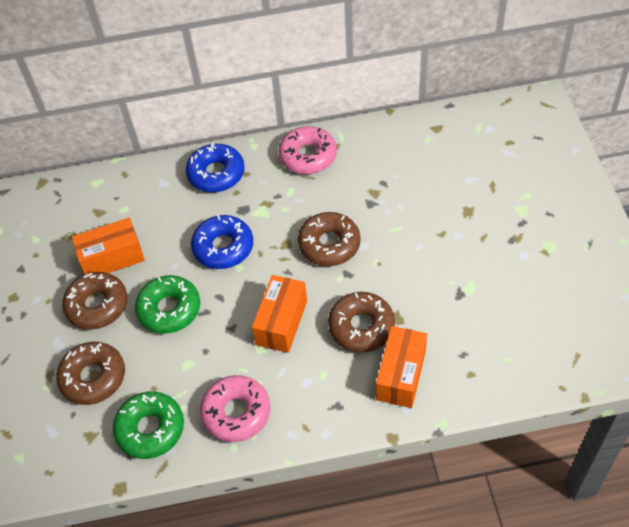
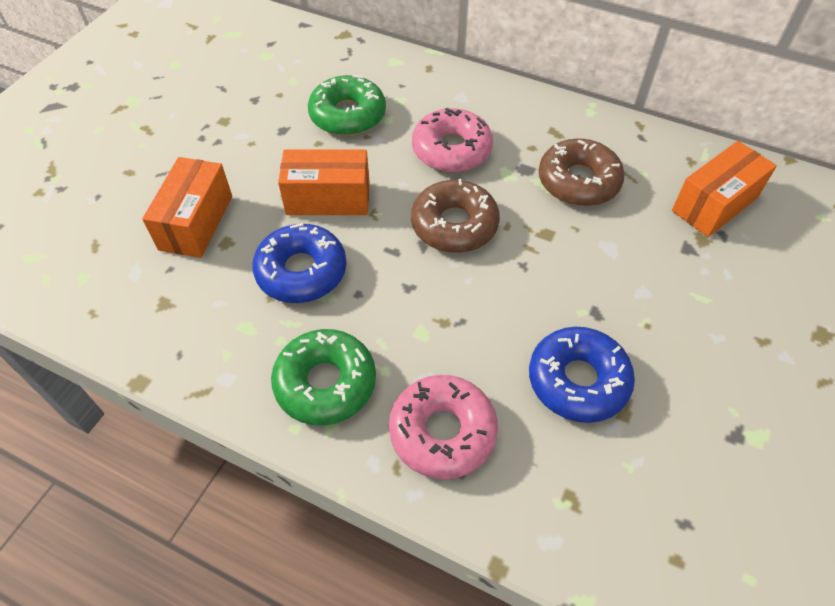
brown donut: [56,342,125,405] [62,272,127,330] [298,212,360,266] [328,292,395,352] = 4 -> [411,179,500,253] [539,139,625,206] = 2

